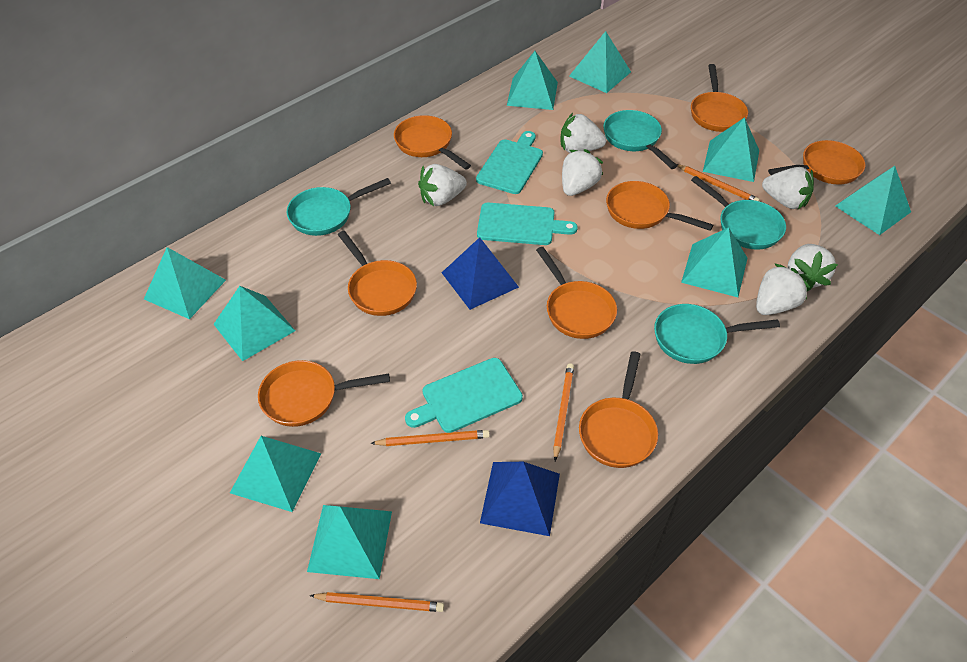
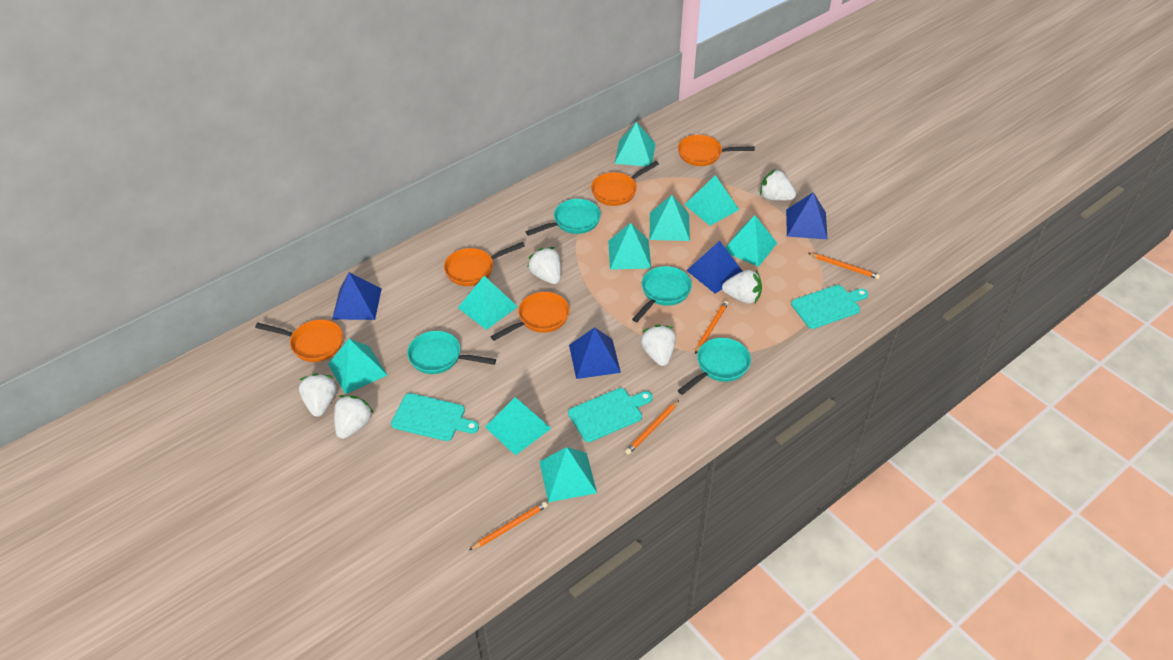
blue pyramid: [442,237,519,310] [480,462,560,536] = 2 -> [332,272,382,320] [569,327,621,379] [686,241,743,294] [786,192,827,239] = 4
orange pan: [258,360,390,427] [338,231,417,316] [394,115,471,170] [536,247,617,339] [579,351,658,468] [606,181,713,231] [691,64,748,132] [768,140,865,185] = 8 -> [255,319,343,362] [444,242,525,286] [490,292,570,341] [591,161,659,206] [678,135,755,166] = 5

